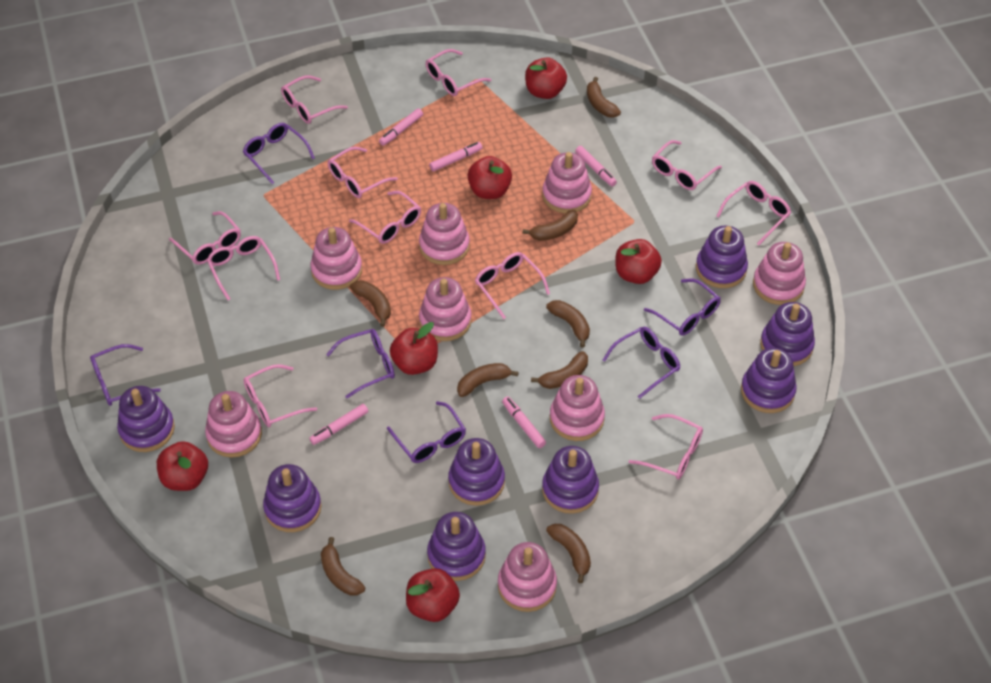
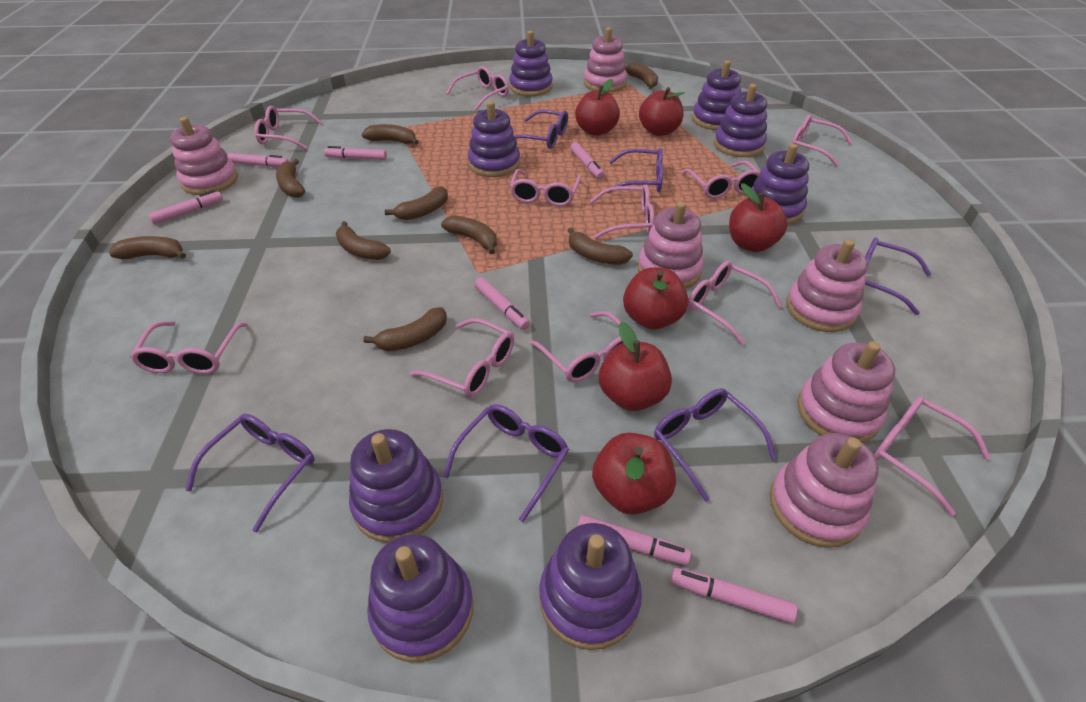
brown banana: [321,537,365,596] [350,280,391,327] [457,363,519,397] [523,210,578,241] [531,351,588,389] [546,300,590,348] [546,524,591,583] [587,77,621,117] = 8 -> [109,236,186,259] [276,159,305,198] [336,221,391,260] [362,124,419,145] [363,307,447,351] [385,186,448,220] [441,215,497,254] [567,228,633,265] [625,62,658,89] = 9
pink marker: [309,404,368,445] [379,108,423,146] [429,142,482,172] [502,397,546,448] [575,146,617,187] = 5 -> [148,190,223,225] [227,153,289,167] [324,146,387,160] [475,277,530,330] [570,142,605,179] [577,515,691,566] [671,567,797,624] = 7
pink stacking toy: [205,391,262,458] [310,227,362,290] [419,203,470,265] [419,277,472,341] [498,542,557,612] [542,152,592,213] [550,375,605,441] [753,242,806,305] = 8 -> [170,117,238,195] [584,27,627,92] [638,201,704,289] [770,433,879,548] [786,239,868,332] [797,341,895,443] = 6

